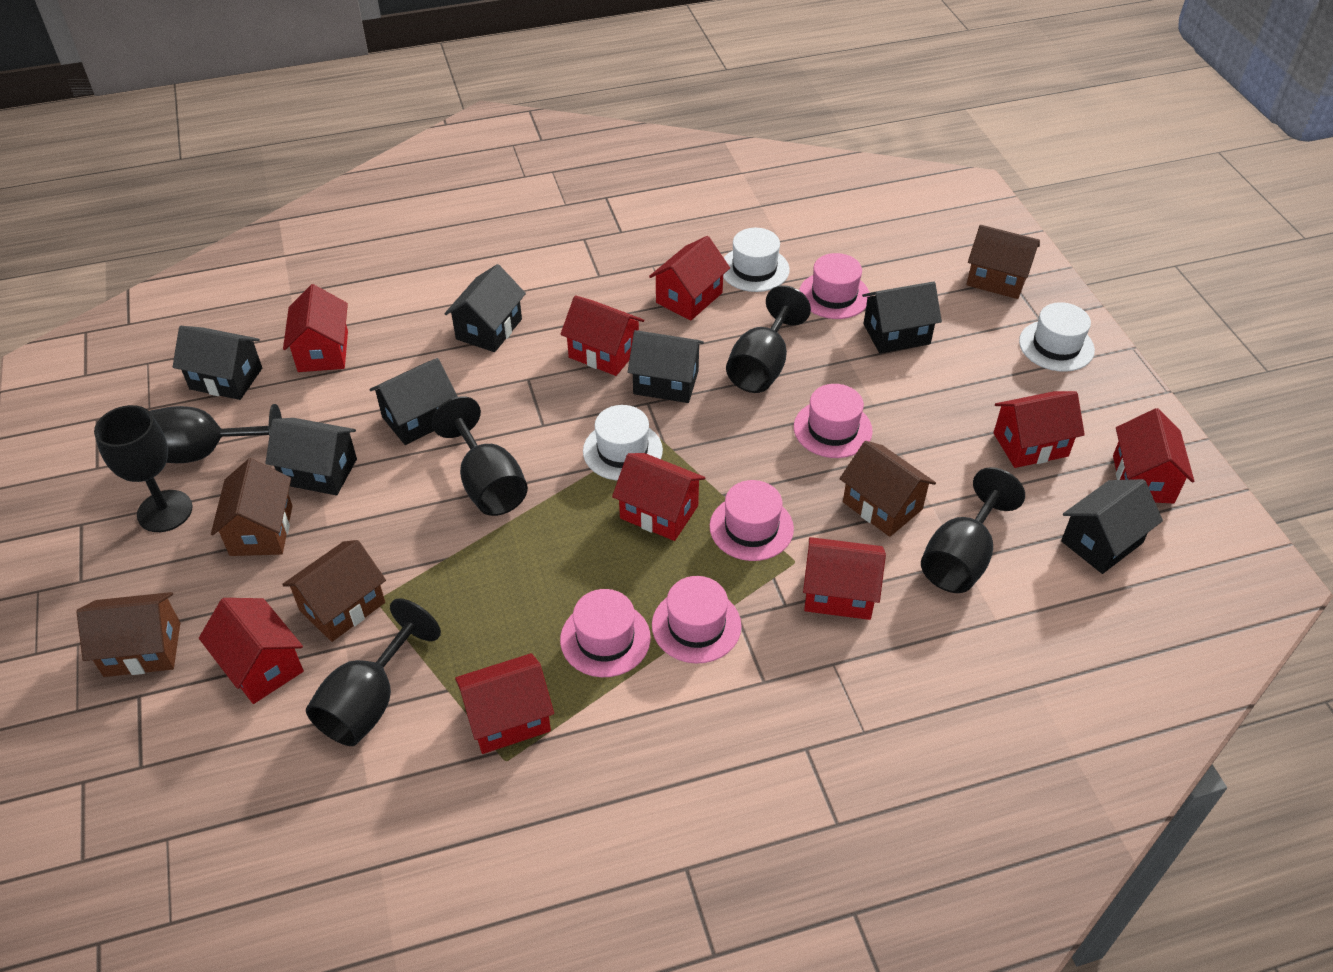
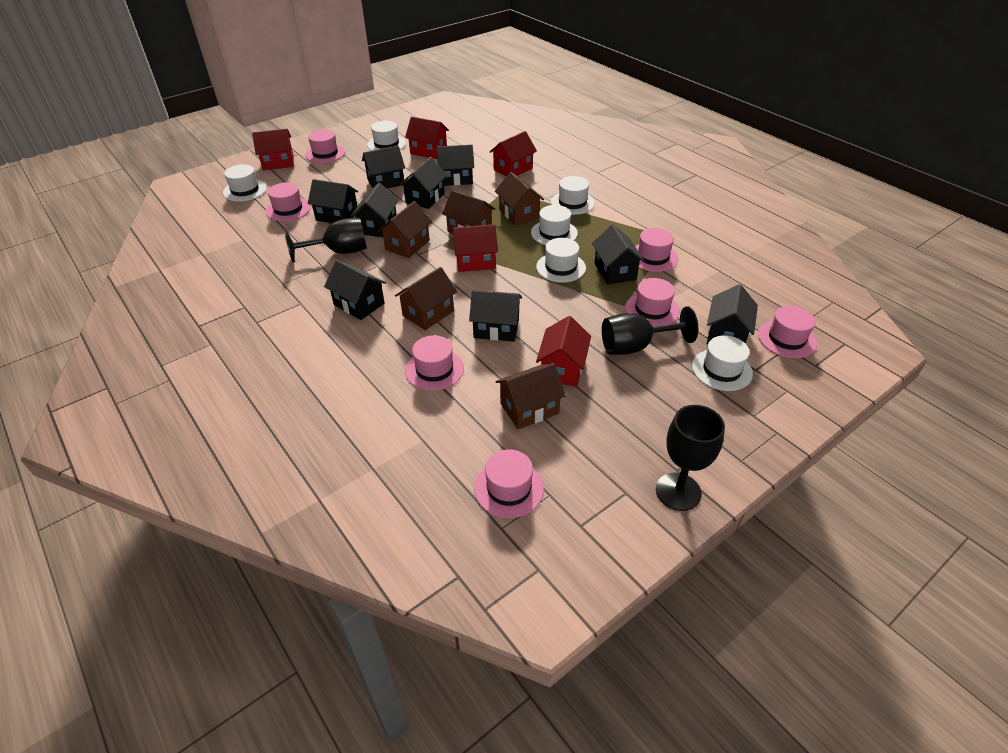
black goblet: [94,405,192,532] [149,404,282,463] [306,598,441,746] [431,396,528,516] [726,285,811,393] [921,467,1025,593] = 6 -> [285,218,367,263] [602,306,698,355] [656,405,725,511] = 3
black house: [173,326,262,400] [265,418,357,495] [369,358,458,445] [444,264,526,352] [628,330,704,403] [862,281,942,353] [1061,479,1163,574] = 7 -> [308,179,358,223] [324,260,386,320] [351,183,399,237] [362,146,405,189] [399,157,447,209] [436,145,474,186] [469,290,522,342] [592,225,644,285] [707,284,758,345] = 9
pink hat: [560,589,651,677] [652,576,742,664] [710,480,794,561] [794,384,873,458] [799,253,870,319] = 5 -> [265,182,311,221] [305,129,345,163] [405,335,464,391] [474,449,544,518] [625,278,680,327] [635,228,678,272] [758,306,817,358] = 7
red house: [199,598,304,704] [283,284,348,372] [455,653,554,754] [560,296,644,376] [612,453,705,541] [649,236,730,321] [803,537,886,620] [994,391,1085,468] [1113,408,1194,503] = 9 -> [252,129,294,170] [405,117,449,159] [452,224,498,272] [490,131,537,176] [536,316,591,387] = 5
white hat: [583,405,663,481] [723,228,789,292] [1019,302,1095,372] = 3 -> [223,164,267,202] [367,121,406,151] [531,205,578,245] [536,238,586,283] [551,176,595,215] [692,335,753,391] = 6

